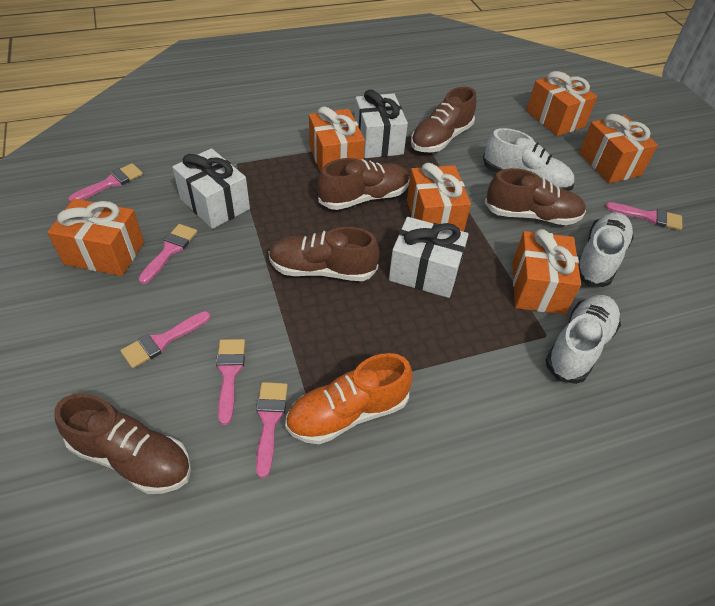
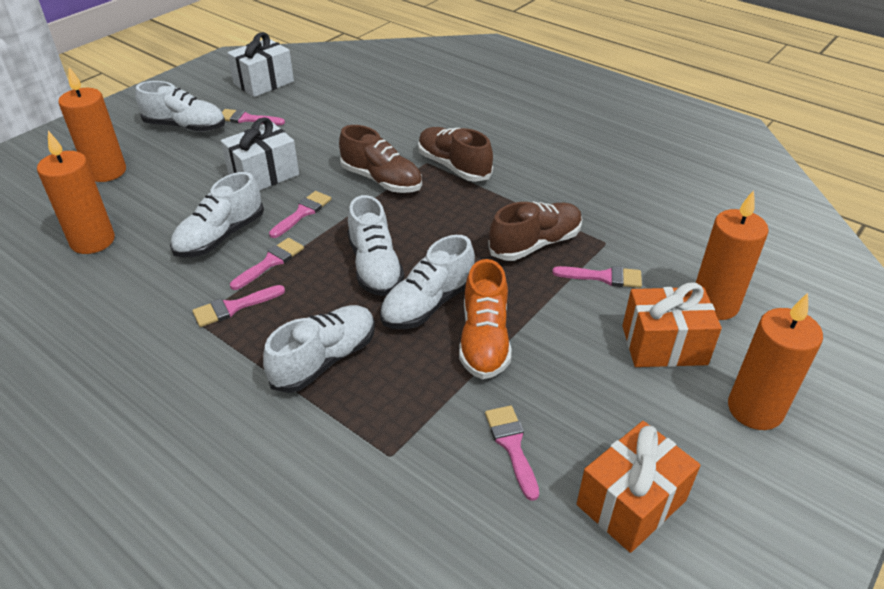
brown shoe: [54,393,191,494] [268,227,380,281] [318,158,409,210] [411,87,476,152] [484,168,586,225] = 5 -> [339,125,422,193] [418,127,493,182] [488,201,582,261] = 3
orange candle: none = 0 -> [37,131,115,254] [58,67,126,182] [696,190,769,320] [728,293,823,430] = 4
orange gift: [47,198,144,276] [309,106,365,173] [407,163,471,232] [512,229,581,314] [526,71,597,136] [579,114,658,183] = 6 -> [577,421,701,553] [622,282,722,367] = 2
white gift: [172,148,250,229] [354,89,408,158] [389,217,469,298] = 3 -> [221,117,299,190] [227,32,294,97] = 2
white shoe: [483,128,574,191] [545,295,621,384] [578,212,634,287] = 3 -> [135,81,225,132] [170,172,264,257] [263,305,375,393] [347,195,404,296] [380,235,475,329] = 5

